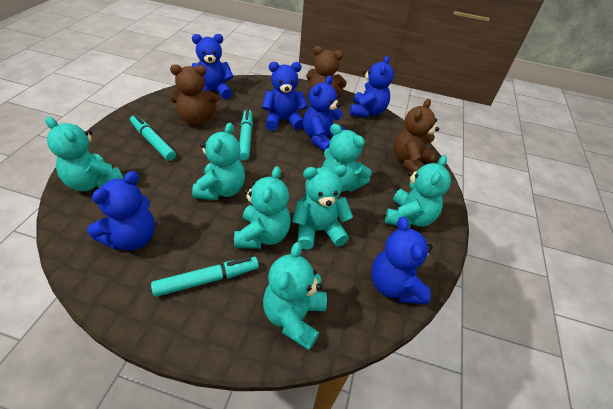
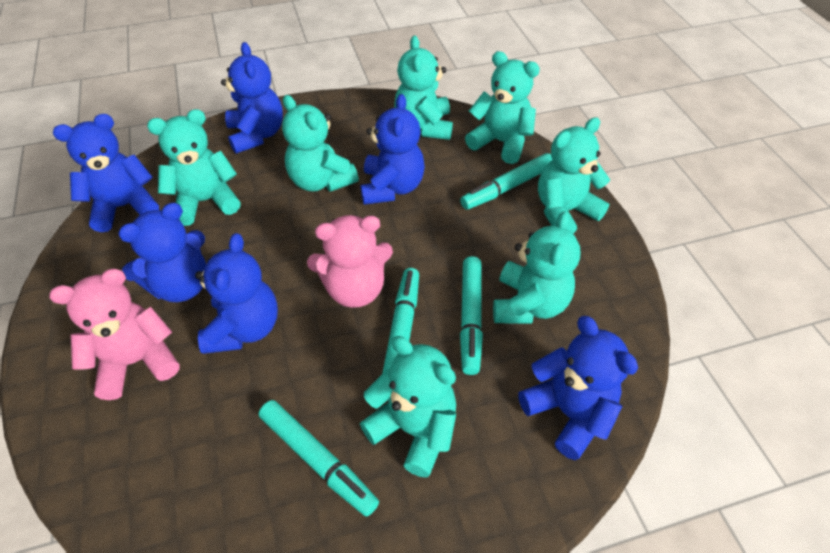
brown teddy bear: [170,64,218,125] [306,46,347,96] [394,99,439,172] = 3 -> none = 0
pink teddy bear: none = 0 -> [49,269,180,400] [307,215,393,308] = 2
turquoise marker: [130,114,176,161] [151,257,259,297] [239,109,253,161] = 3 -> [258,400,379,517] [382,268,419,374] [460,153,552,210] [460,256,483,375] = 4

